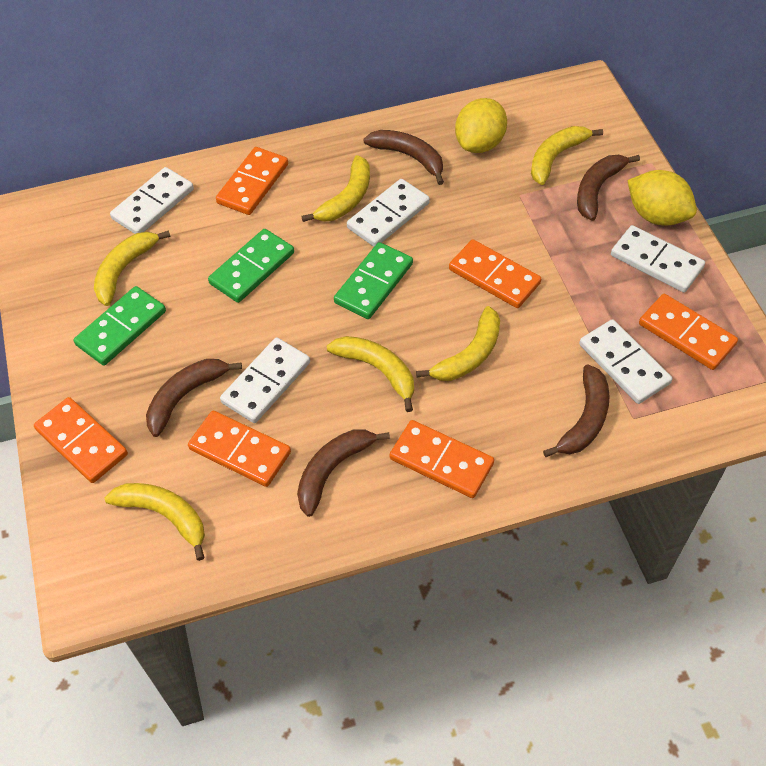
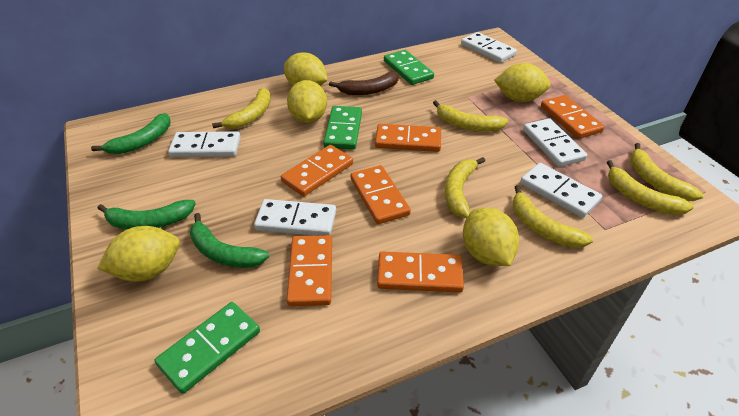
brown banana: [146,359,242,437] [297,429,390,517] [363,130,444,185] [543,364,609,457] [577,155,640,221] = 5 -> [329,71,399,95] = 1
green banana: none = 0 -> [91,113,171,154] [97,200,196,229] [190,213,269,268] = 3
yellow lemon: [455,98,507,153] [627,170,697,225] = 2 -> [98,226,180,282] [284,53,328,86] [287,80,327,123] [463,207,519,266] [494,63,551,102] = 5

